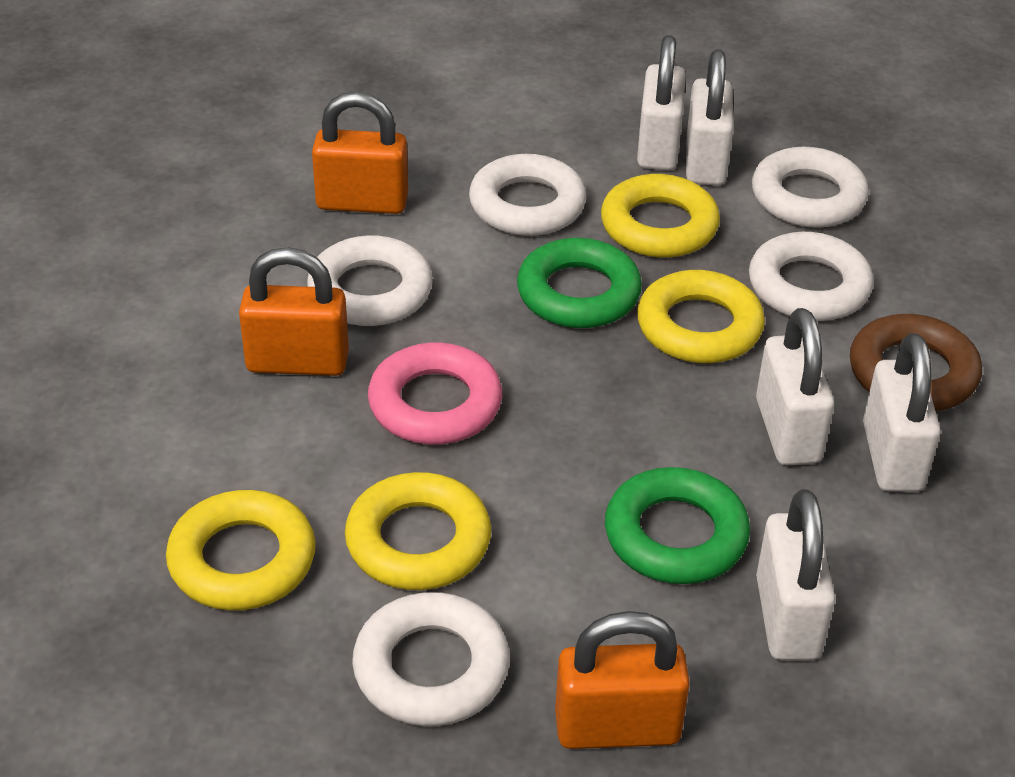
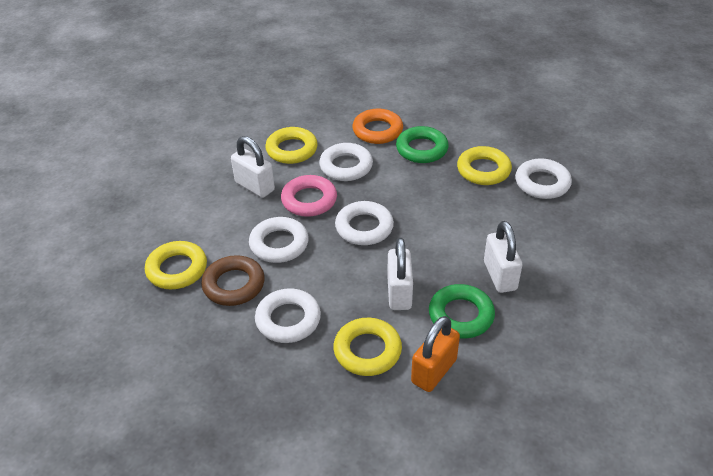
orange padlock: [239,247,349,376] [312,92,408,214] [555,611,690,749] = 3 -> [411,316,460,392] = 1
orange ring: none = 0 -> [352,109,403,144] = 1
white padlock: [637,35,686,170] [686,49,733,186] [756,308,834,466] [756,489,835,660] [863,333,940,492] = 5 -> [231,136,275,198] [387,238,413,310] [484,221,522,293] = 3

